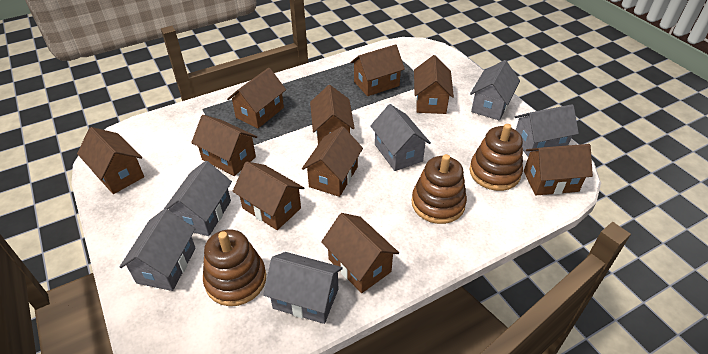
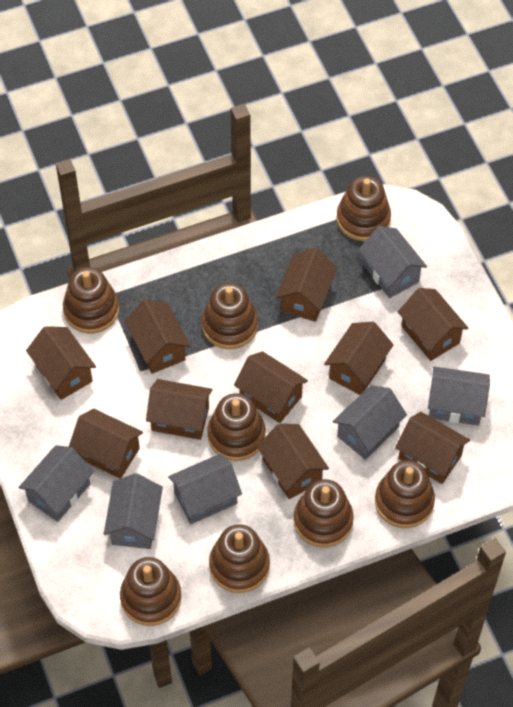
brown stacking toy: [203,229,266,306] [411,154,467,224] [470,124,523,191] = 3 -> [63,267,119,333] [120,557,182,626] [202,283,258,349] [207,393,265,461] [209,524,270,593] [294,479,354,547] [337,176,391,241] [375,460,435,528] = 8

